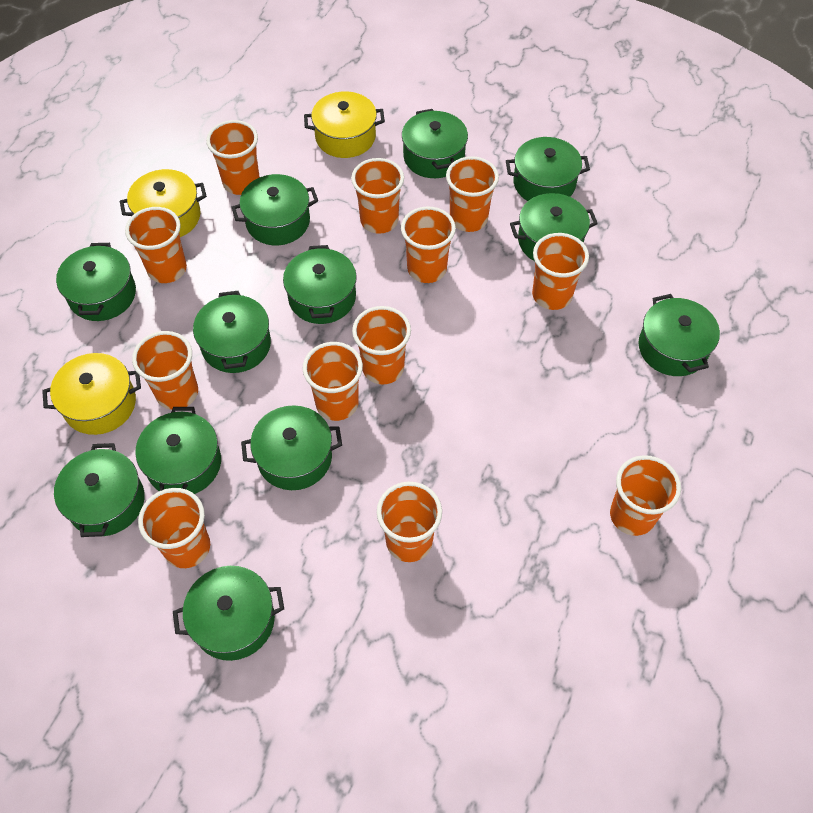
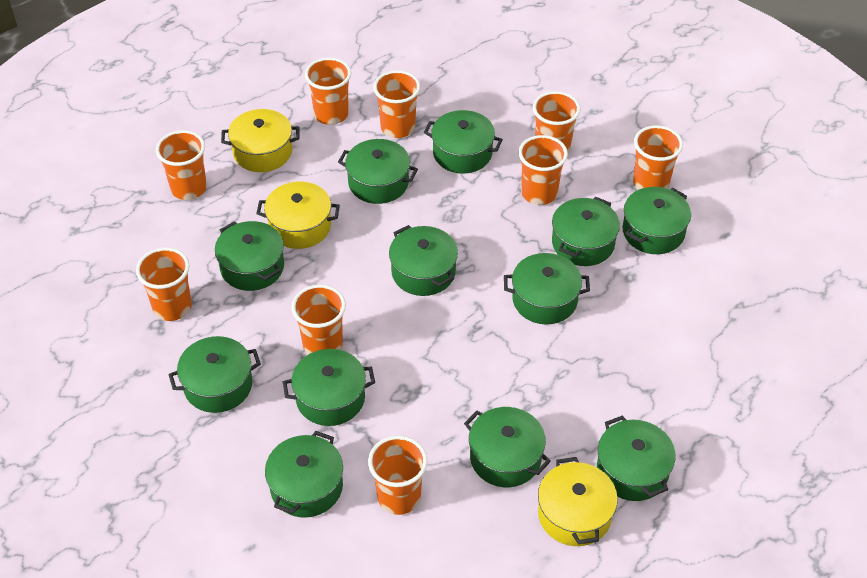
orange cup: [125,207,187,283] [132,331,198,410] [138,488,210,568] [206,120,260,195] [303,342,363,421] [351,158,404,234] [352,306,411,385] [377,482,442,562] [401,206,456,283] [446,156,499,232] [532,233,589,310] [610,455,681,536] = 12 -> [136,247,192,321] [156,130,207,200] [291,284,346,355] [305,57,351,125] [368,435,428,515] [373,70,420,138] [519,135,568,205] [533,91,581,153] [633,125,683,190] = 9

